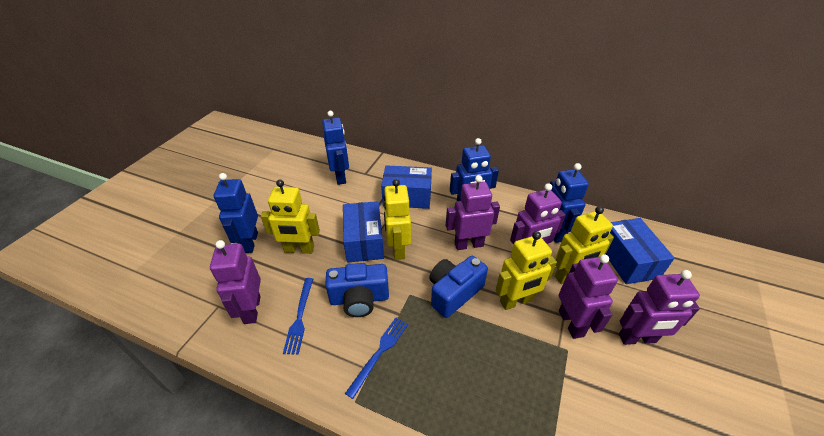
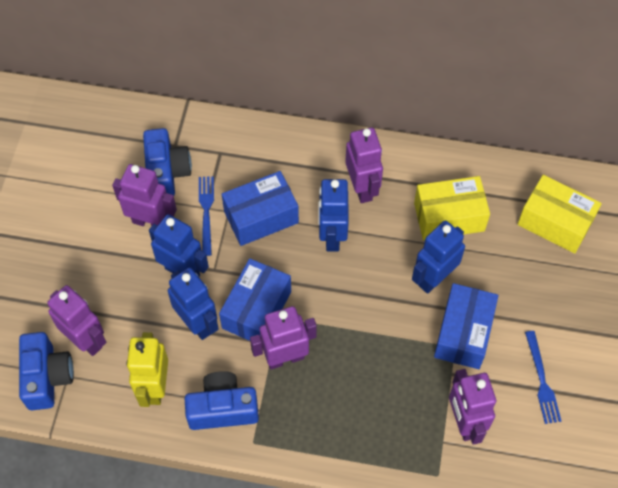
blue camera: [325,263,389,317] [429,256,488,318] = 2 -> [19,332,74,410] [143,128,192,195] [185,371,259,430] = 3
yellow box: none = 0 -> [414,176,490,240] [518,175,602,253] = 2
yellow robot: [261,180,320,254] [383,179,411,260] [496,231,557,310] [555,206,614,284] = 4 -> [126,332,168,407] = 1

